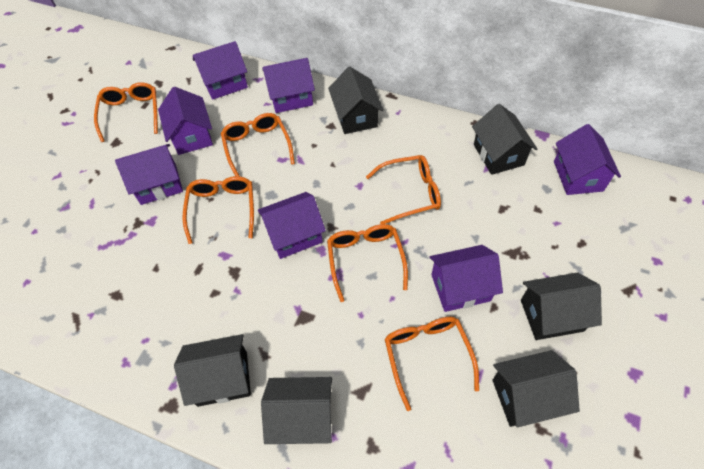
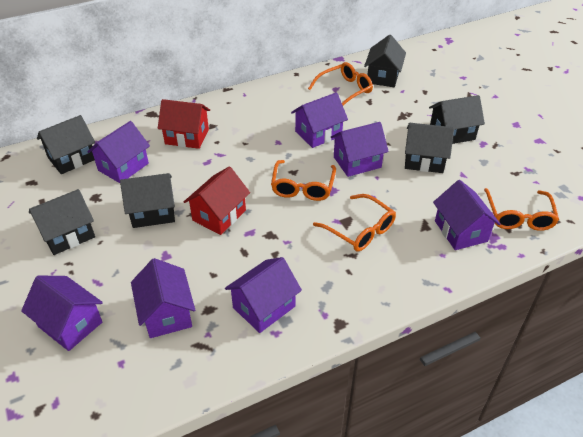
orange glasses: [94,82,158,142] [182,176,254,244] [221,113,295,176] [327,224,408,302] [366,155,441,224] [385,317,479,411] = 6 -> [271,160,336,201] [308,62,373,105] [313,194,396,252] [484,188,559,231] = 4
red house: none = 0 -> [158,99,210,149] [184,166,250,235] = 2

